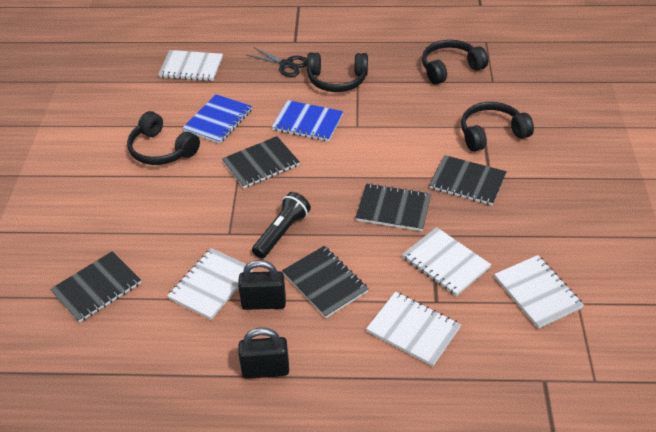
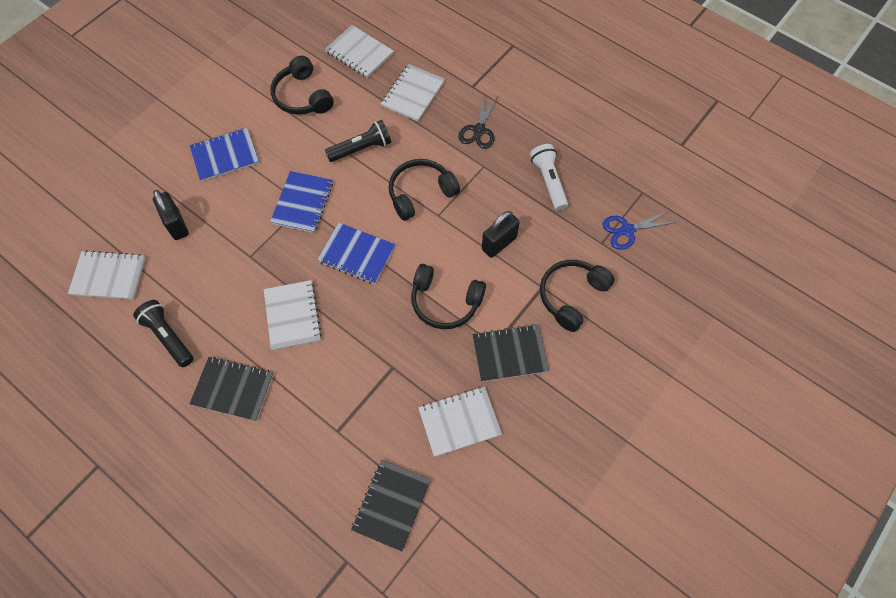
black flashlight: [252,192,311,258] = 1 -> [133,300,194,367] [325,120,391,162] = 2
black notebook: [50,251,141,323] [222,136,300,188] [282,246,369,318] [355,183,431,231] [429,155,507,206] = 5 -> [190,357,274,421] [351,460,431,551] [473,324,549,382] = 3
blue notebook: [183,94,252,144] [272,100,343,142] = 2 -> [189,128,259,181] [270,171,333,233] [317,222,395,284] = 3
blue scissors: none = 0 -> [603,210,677,250] = 1
white flashlight: none = 0 -> [530,144,568,211] = 1

